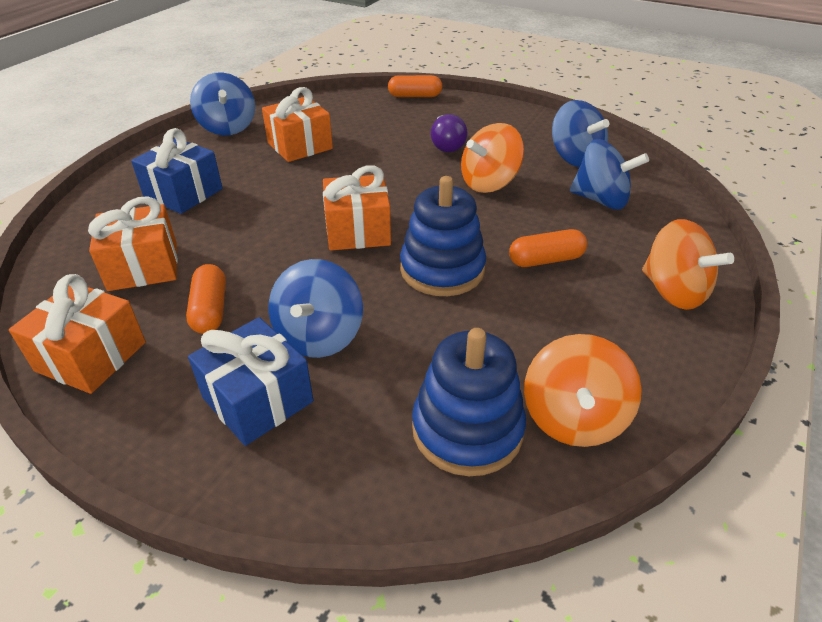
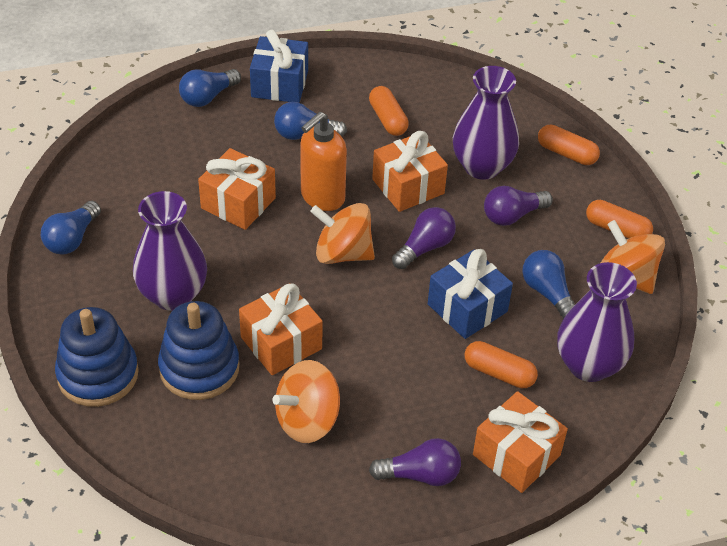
blue light bulb: none = 0 -> [41,201,101,255] [179,69,241,107] [274,102,347,140] [522,250,575,319] = 4
blue spinning top: [190,73,255,135] [269,259,363,358] [552,100,610,167] [570,139,649,209] = 4 -> none = 0
orange capsule: [186,264,226,334] [388,75,442,97] [509,229,587,267] = 3 -> [369,86,409,136] [465,341,538,388] [538,125,600,165] [586,200,653,238] = 4
orange soap dispenser: none = 0 -> [300,112,347,211] = 1
purple light bulb: [431,114,468,152] = 1 -> [369,438,461,486] [392,207,456,269] [484,186,553,226] = 3
purple vase: none = 0 -> [133,191,207,311] [453,66,519,180] [557,262,637,382] = 3

